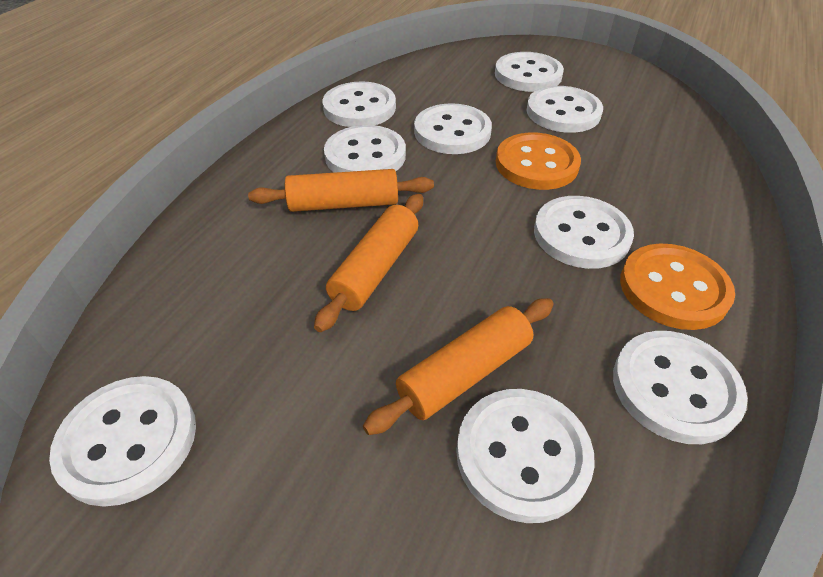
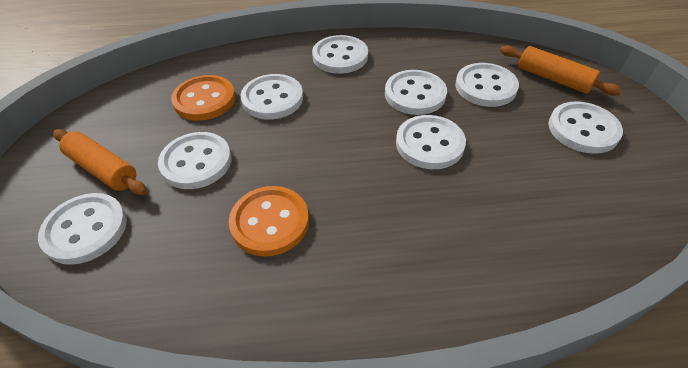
orange rolling pin: [248,169,434,212] [314,194,423,332] [363,298,554,435] = 3 -> [53,129,147,195] [500,45,622,96] = 2
white button: [49,376,196,507] [323,81,396,127] [324,125,406,173] [414,103,492,154] [456,389,595,523] [495,52,564,92] [526,86,603,133] [534,196,634,269] [613,331,748,444] = 9 -> [38,193,127,265] [158,132,232,189] [241,74,303,120] [312,35,368,74] [385,70,447,115] [396,115,466,169] [455,63,519,107] [548,101,623,154] = 8

